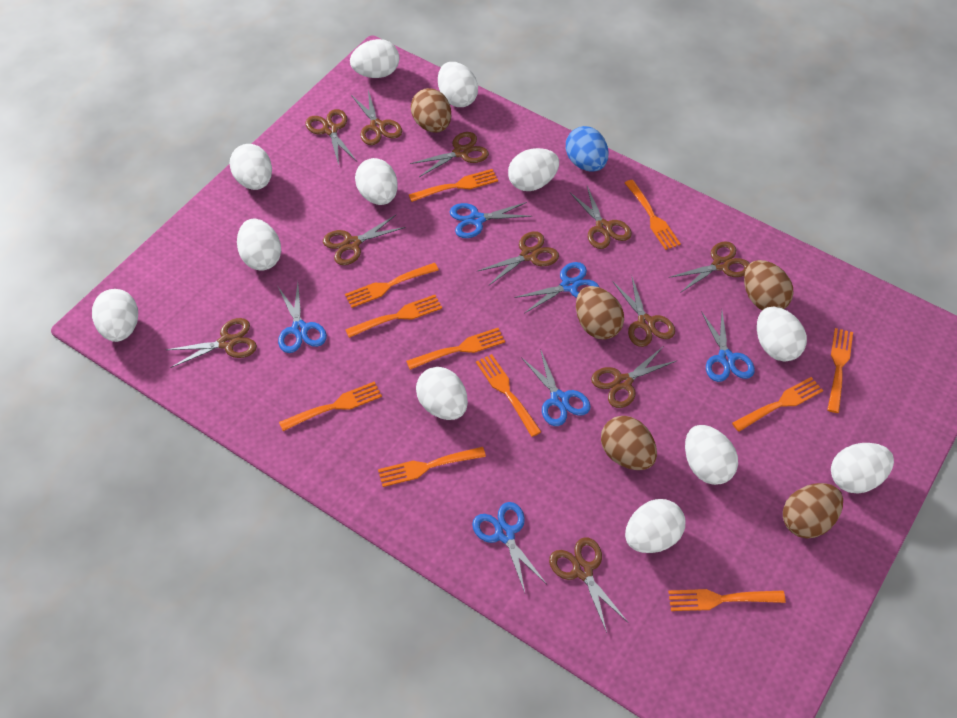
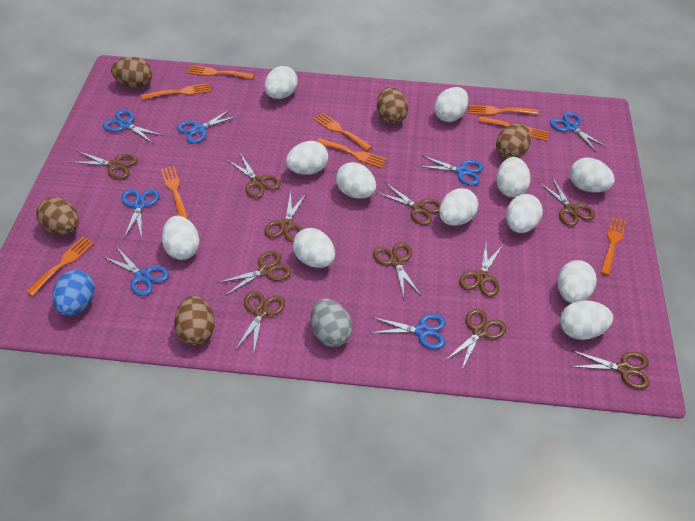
blue scissors: [278,283,327,353] [450,202,532,238] [472,502,547,593] [514,262,599,313] [521,349,591,426] [701,311,755,382] = 6 -> [102,110,164,143] [103,246,169,296] [121,189,159,238] [177,109,239,143] [371,314,446,349] [418,155,484,185] [550,112,608,152] = 7
grey egg: none = 0 -> [311,298,353,347] = 1
orange fork: [279,381,382,431] [345,263,439,308] [345,295,442,338] [378,447,486,487] [406,328,505,370] [409,169,498,202] [476,354,542,437] [625,180,681,250] [668,589,786,611] [732,377,823,432] [827,328,853,413] = 11 -> [26,237,94,296] [142,83,212,100] [161,166,188,219] [187,65,254,79] [313,113,372,151] [317,138,387,168] [469,105,539,115] [479,116,549,141] [600,217,626,276] = 9

